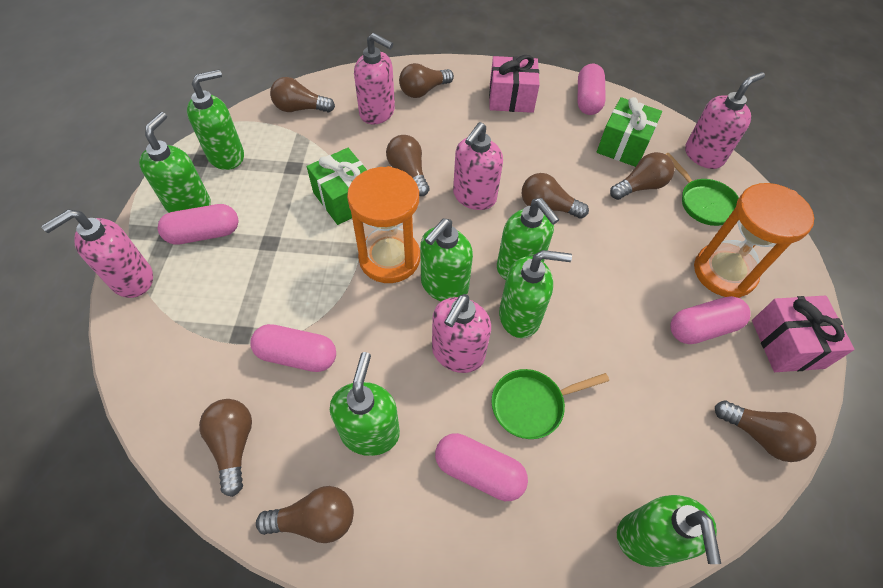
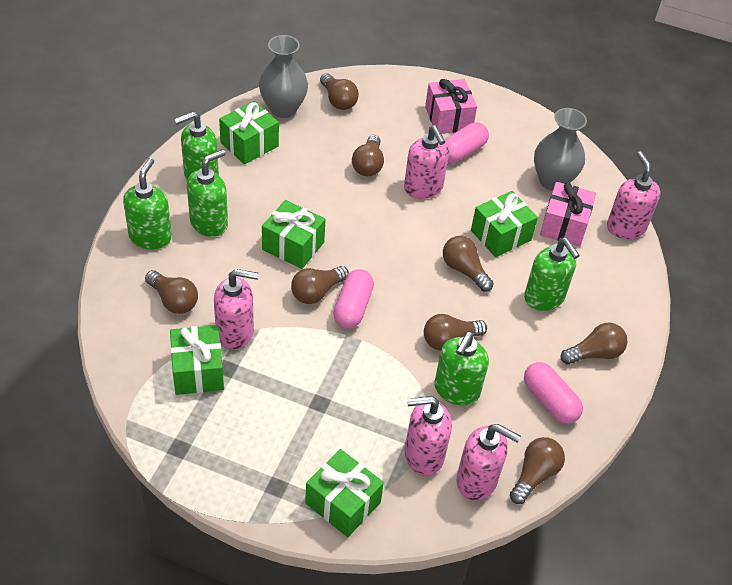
green gift: [307,148,367,225] [597,97,662,167] = 2 -> [170,325,224,395] [219,101,279,164] [262,200,326,269] [305,449,384,537] [471,191,538,257] = 5
green pan: [491,369,609,439] [665,153,739,226] = 2 -> none = 0
green soap dispenser: [139,112,211,213] [187,70,244,170] [330,352,400,456] [420,218,473,301] [497,198,559,280] [499,250,572,338] [617,495,721,567] = 7 -> [123,158,172,249] [174,111,219,180] [187,149,228,237] [435,332,489,406] [524,238,580,311] = 5
grey vase: none = 0 -> [259,35,308,118] [534,108,587,191] = 2
orange hourglass: [347,166,420,283] [694,183,814,298] = 2 -> none = 0
pink capsule: [158,204,238,245] [250,324,336,372] [435,433,528,501] [577,64,606,115] [670,296,751,344] = 5 -> [333,269,374,329] [444,122,489,163] [524,362,583,424] = 3

